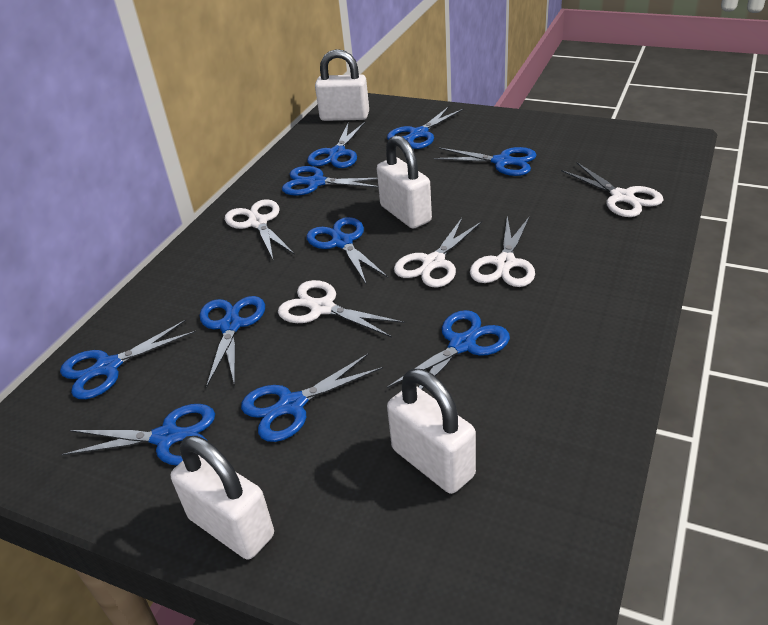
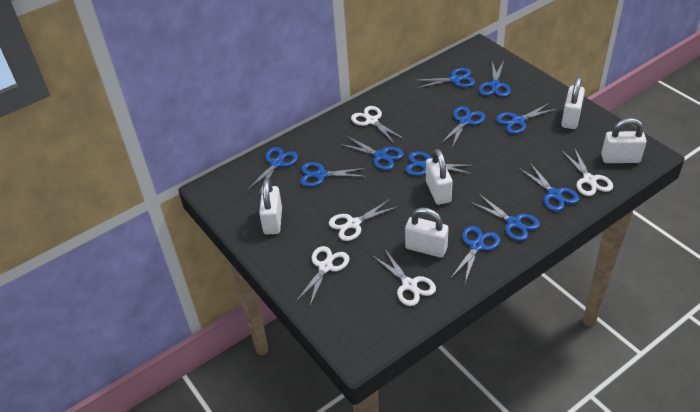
blue scissors: [60,320,196,399] [61,404,215,465] [200,296,265,388] [241,353,383,442] [282,166,378,196] [307,122,365,168] [307,217,388,283] [387,106,464,149] [387,310,510,390] [433,147,537,176] = 10 -> [248,147,298,194] [300,162,367,187] [340,136,404,170] [405,151,474,176] [414,68,475,88] [440,106,485,148] [451,226,500,282] [471,195,540,241] [479,61,511,97] [496,103,556,134] [519,163,579,211] = 11
white padlock: [171,436,274,560] [315,49,369,121] [377,135,432,229] [387,369,476,494] = 4 -> [259,178,282,234] [405,207,449,258] [426,149,453,205] [561,76,585,129] [601,118,647,163] = 5

